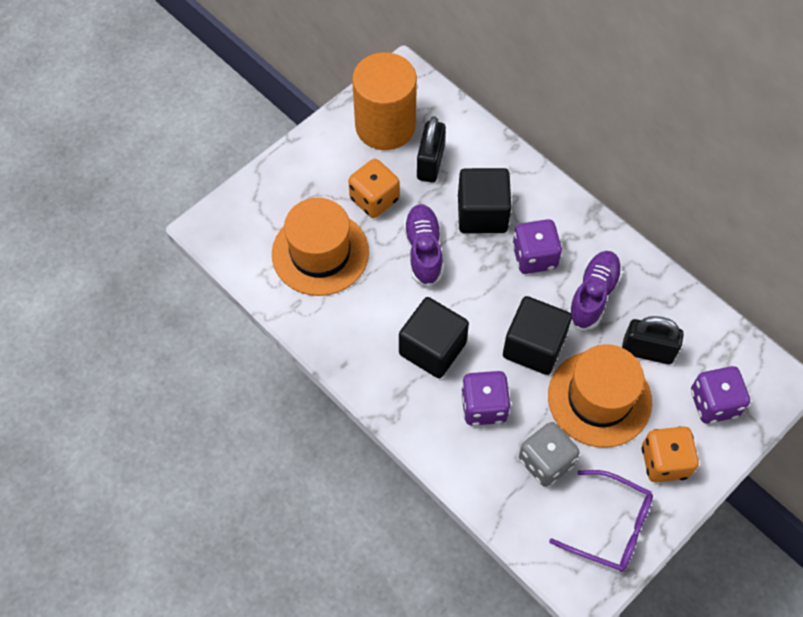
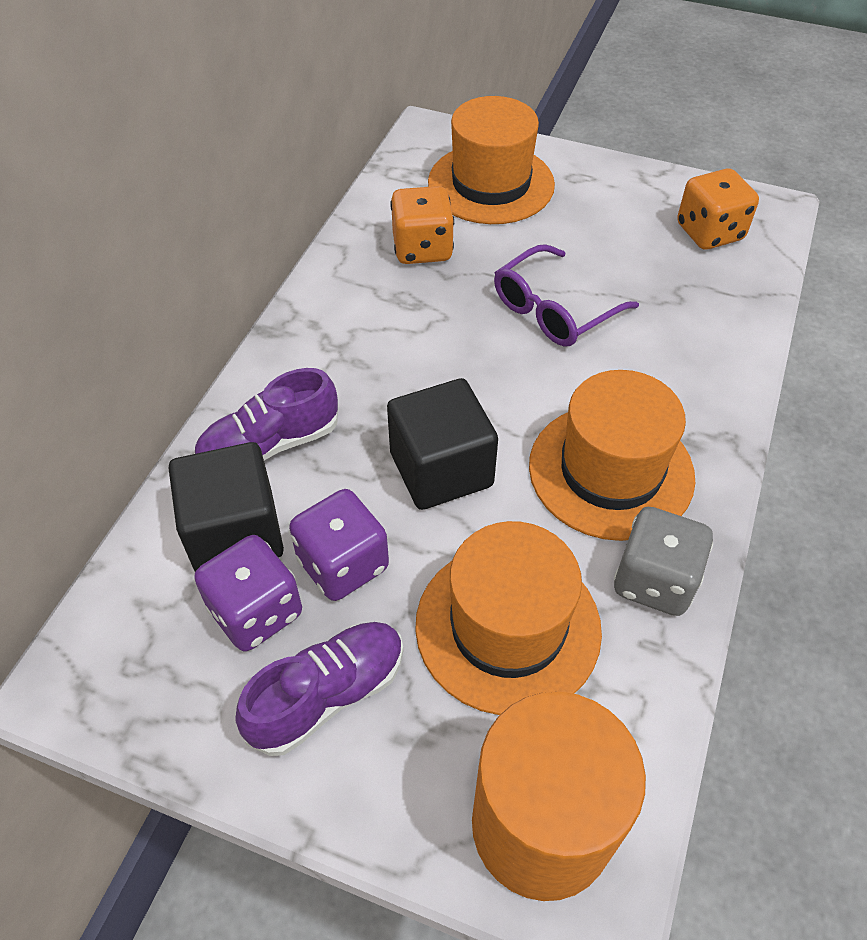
black cube: [399,297,469,378] [458,168,511,233] [503,296,572,375] = 3 -> [169,442,284,572] [387,378,498,510] = 2
black padlock: [417,116,446,183] [622,316,684,364] = 2 -> none = 0
orange hat: [272,198,369,296] [548,344,652,448] = 2 -> [415,521,602,715] [428,96,555,224] [529,370,695,541] = 3
purple dice: [461,371,511,426] [512,219,562,274] [691,366,750,424] = 3 -> [194,535,302,651] [289,489,389,601] = 2

